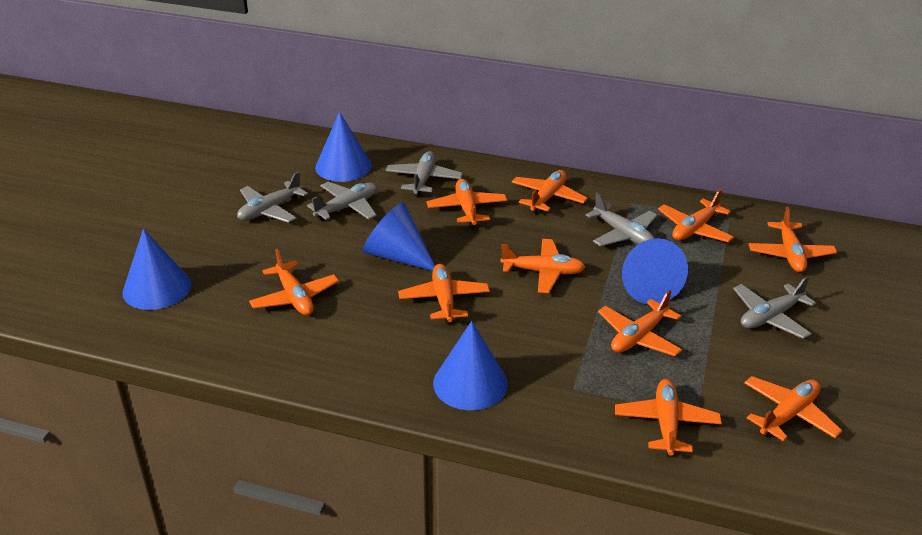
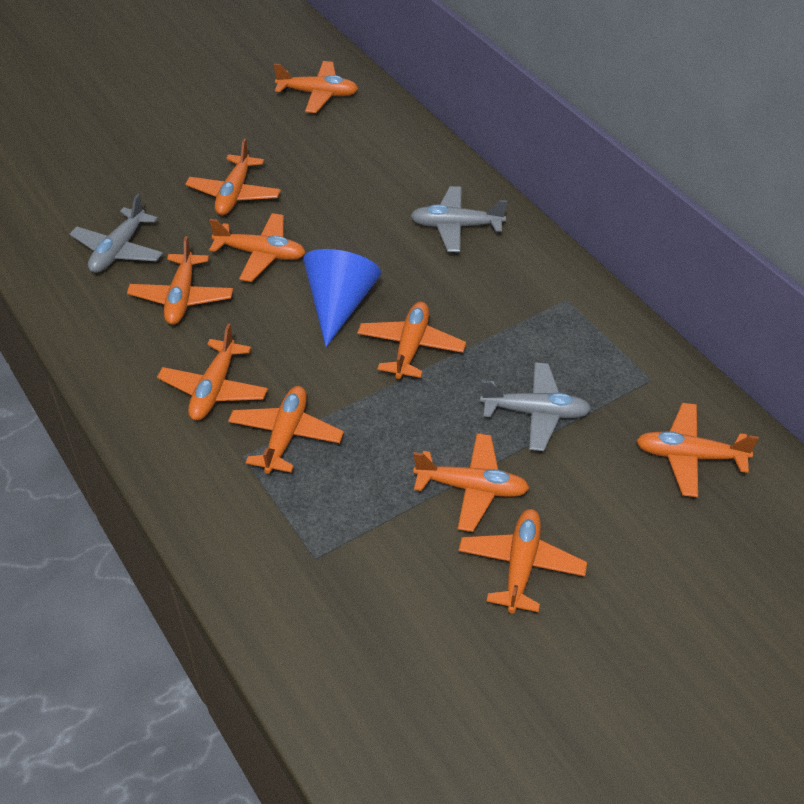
blue cone: [122,229,191,310] [315,112,372,182] [363,202,435,271] [433,321,508,410] [622,238,688,304] = 5 -> [303,249,381,347] = 1
grey plane: [237,171,308,223] [307,182,377,220] [386,151,463,197] [586,193,657,246] [733,276,816,339] = 5 -> [70,194,163,273] [410,186,507,252] [480,362,591,451] = 3

